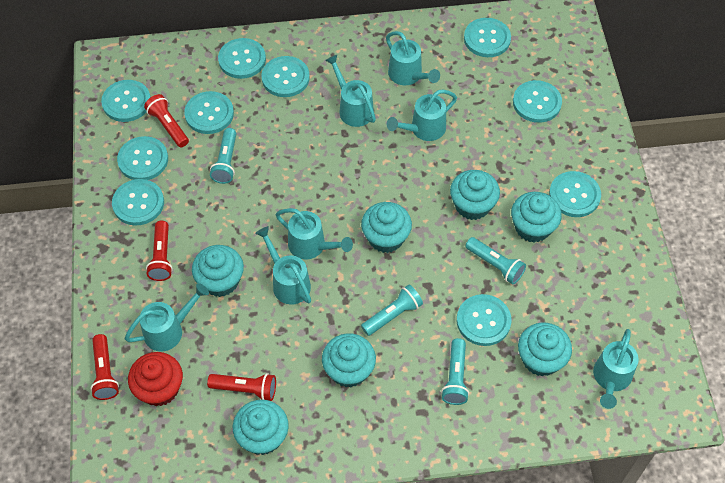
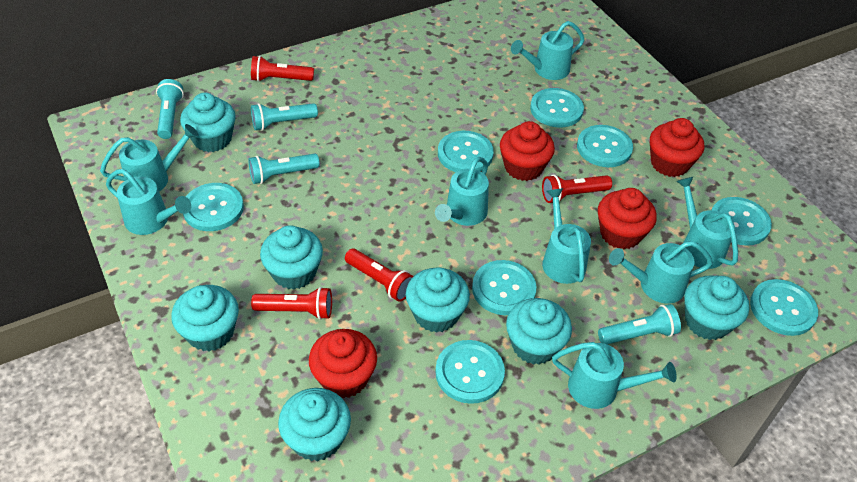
red cupcake: [128,352,183,406] = 1 -> [309,329,377,398] [500,121,555,181] [598,188,657,250] [650,118,704,177] = 4
turquoise button: [101,80,151,122] [112,179,164,226] [117,136,168,180] [184,91,234,134] [218,38,266,79] [261,56,310,97] [457,294,512,346] [464,18,511,57] [513,80,562,123] [549,171,601,217] = 10 -> [183,183,244,231] [435,340,505,404] [438,131,494,172] [472,260,537,315] [530,88,584,127] [577,125,633,167] [712,197,772,246] [750,279,818,336] = 8
turquoise watering can: [125,283,209,351] [255,226,311,305] [276,208,353,259] [325,55,376,127] [386,31,440,85] [387,90,457,141] [593,329,639,409] = 7 -> [100,124,199,191] [106,169,191,235] [435,157,489,226] [511,21,585,80] [542,188,591,284] [552,342,677,409] [609,241,713,304] [677,177,738,269] = 8

